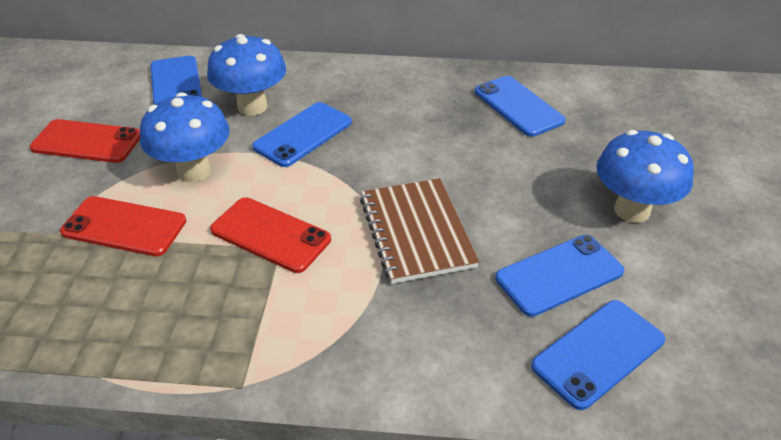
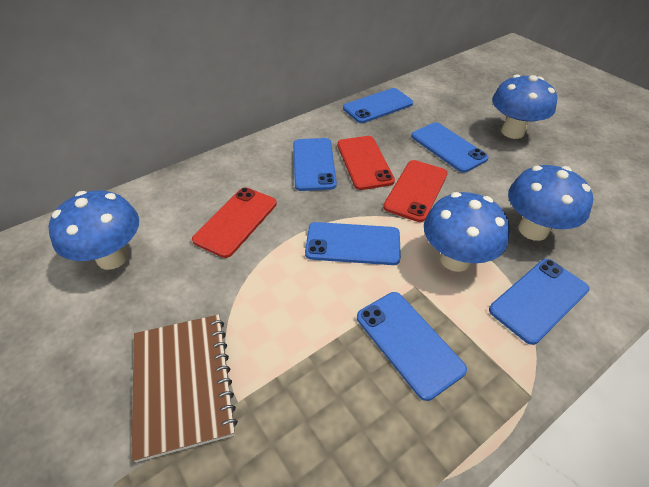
blue mushroom: [140,92,230,182] [207,34,286,116] [596,130,694,223] = 3 -> [49,190,139,270] [424,192,510,272] [492,74,557,139] [508,165,593,241] = 4
blue phone: [150,56,202,105] [252,102,352,167] [474,76,565,137] [495,235,624,317] [531,300,665,410] = 5 -> [293,138,337,191] [305,222,401,265] [343,88,413,123] [357,292,467,401] [411,122,488,173] [489,259,589,345] = 6

